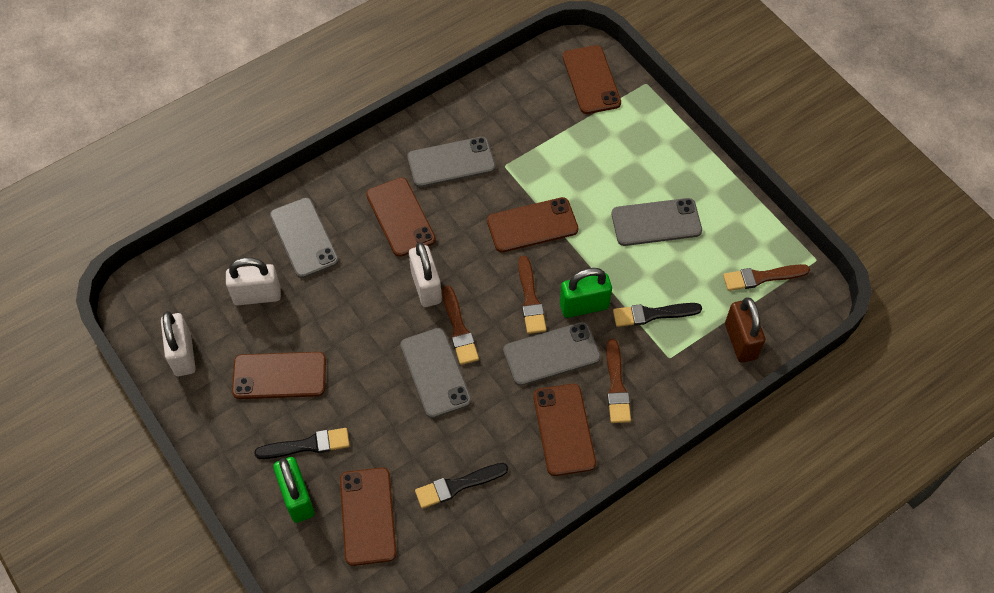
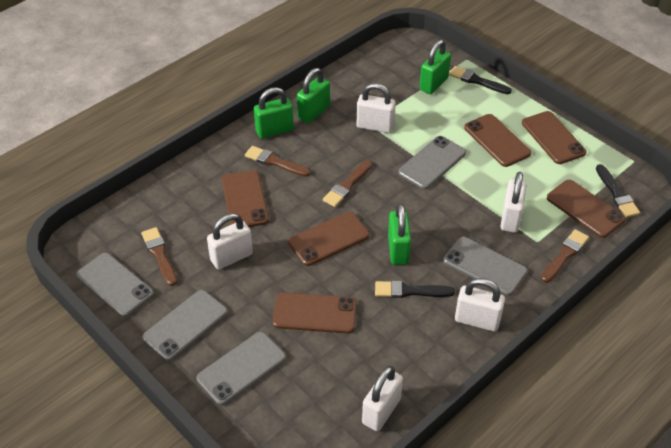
brown padlock: [725,297,765,363] = 1 -> none = 0
green padlock: [273,457,314,523] [560,268,612,318] = 2 -> [254,87,294,139] [297,68,330,123] [388,203,411,265] [419,40,451,94] = 4
white padlock: [161,311,196,376] [226,258,281,305] [409,242,442,307] = 3 -> [207,213,253,270] [356,83,396,133] [362,366,403,431] [455,278,505,331] [501,172,526,233] = 5

